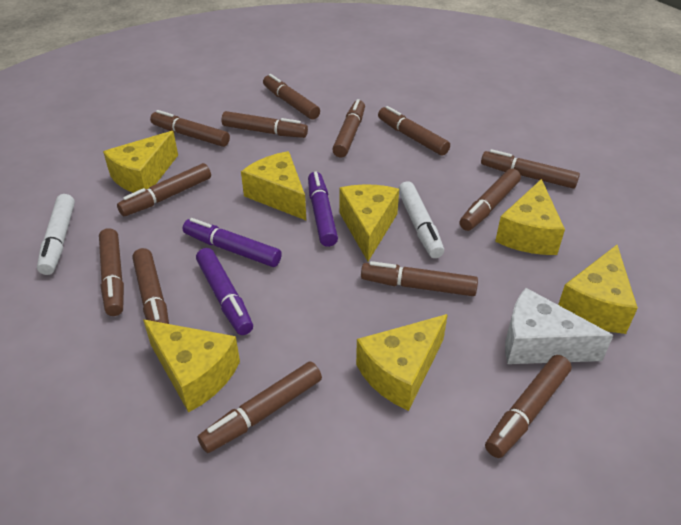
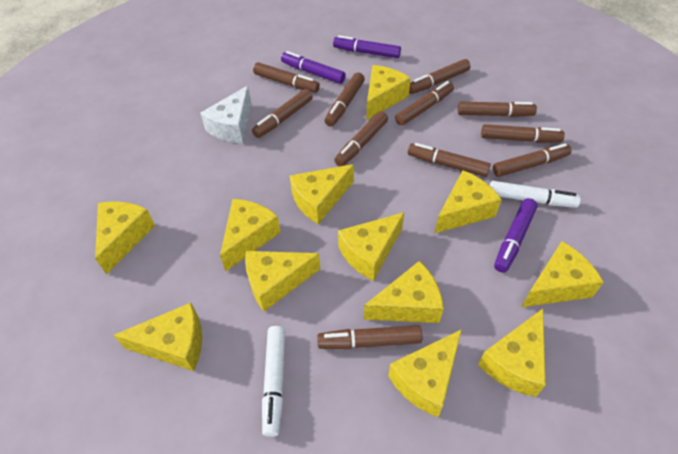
brown marker: [99,228,124,316] [117,163,211,216] [132,248,169,324] [150,110,230,147] [197,361,322,453] [221,111,308,138] [263,74,320,120] [332,99,365,157] [361,261,478,296] [378,106,450,156] [459,169,521,231] [481,149,580,189] [485,355,572,458] = 13 -> [252,89,313,138] [253,62,320,93] [317,325,422,349] [325,72,365,127] [334,111,388,166] [395,81,454,126] [408,143,491,177] [409,59,470,94] [458,102,537,117] [481,124,565,143] [493,143,571,177] = 11
yellow cheese: [103,131,178,193] [143,320,240,413] [241,151,306,220] [339,184,399,261] [356,314,448,411] [495,179,565,255] [558,245,638,334] = 7 -> [95,202,155,274] [113,303,202,371] [220,199,281,271] [245,251,320,311] [290,164,354,224] [338,212,404,281] [364,261,444,323] [366,65,411,120] [388,329,462,417] [434,170,502,234] [478,309,546,397] [521,241,604,307] = 12

